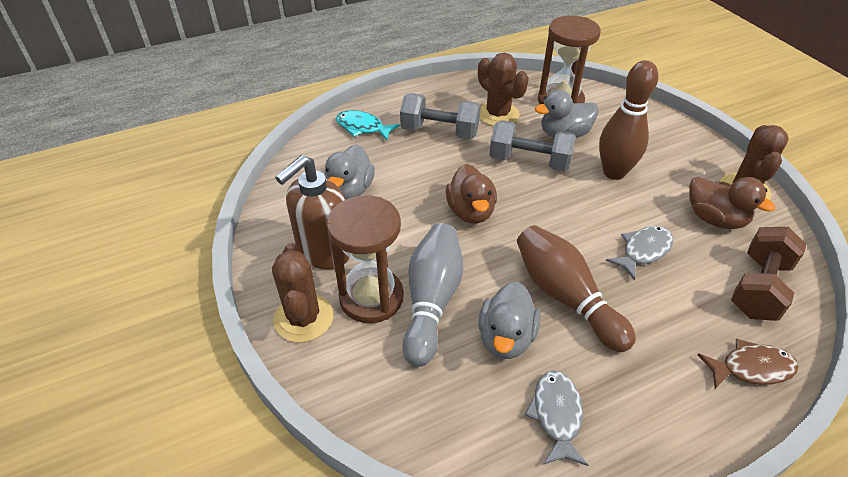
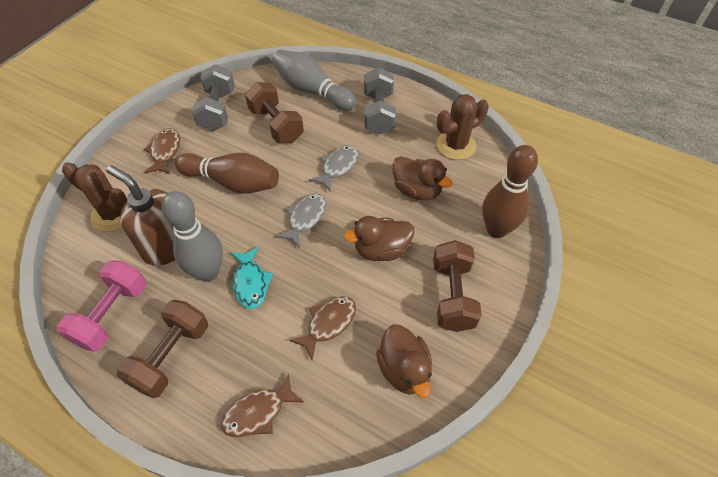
brown cactus: [272,243,333,343] [478,53,529,126] [720,125,789,200] = 3 -> [62,162,127,232] [436,94,489,160] = 2
brown duck: [446,164,497,224] [689,177,775,229] = 2 -> [344,216,414,261] [376,324,432,398] [393,156,453,200] = 3
brown dumbbell: [731,227,806,321] = 1 -> [117,300,208,398] [245,82,304,143] [433,240,482,332] = 3
brown fish: [697,338,799,389] = 1 -> [144,128,180,174] [221,374,304,437] [290,297,356,360] = 3
brown hourglass: [327,195,404,323] [538,16,601,104] = 2 -> none = 0
grey bowling pin: [402,223,463,367] = 1 -> [161,191,223,282] [272,50,356,110] = 2
grey duck: [324,145,375,200] [478,281,541,359] [535,90,599,138] = 3 -> none = 0
pink dumbbell: none = 0 -> [56,261,147,352] = 1

